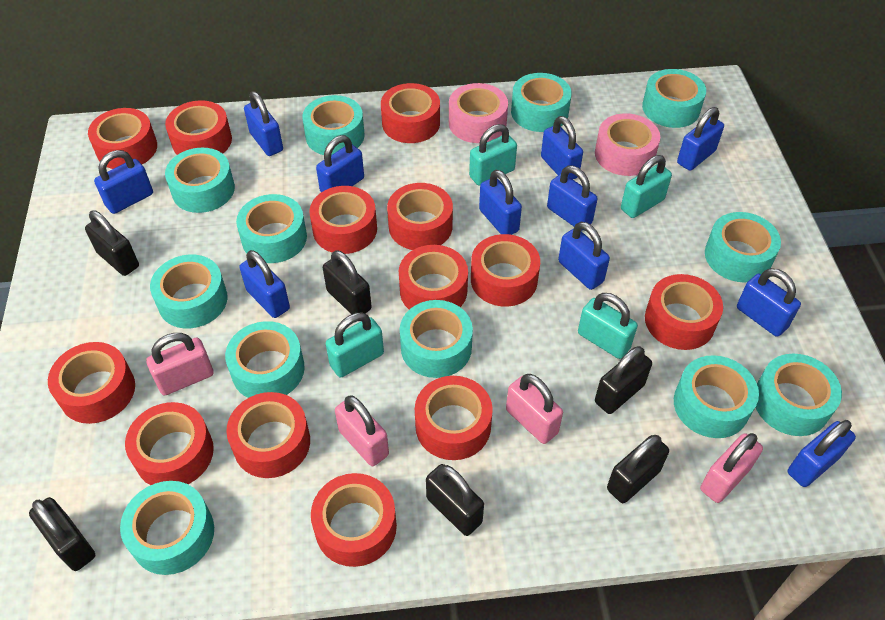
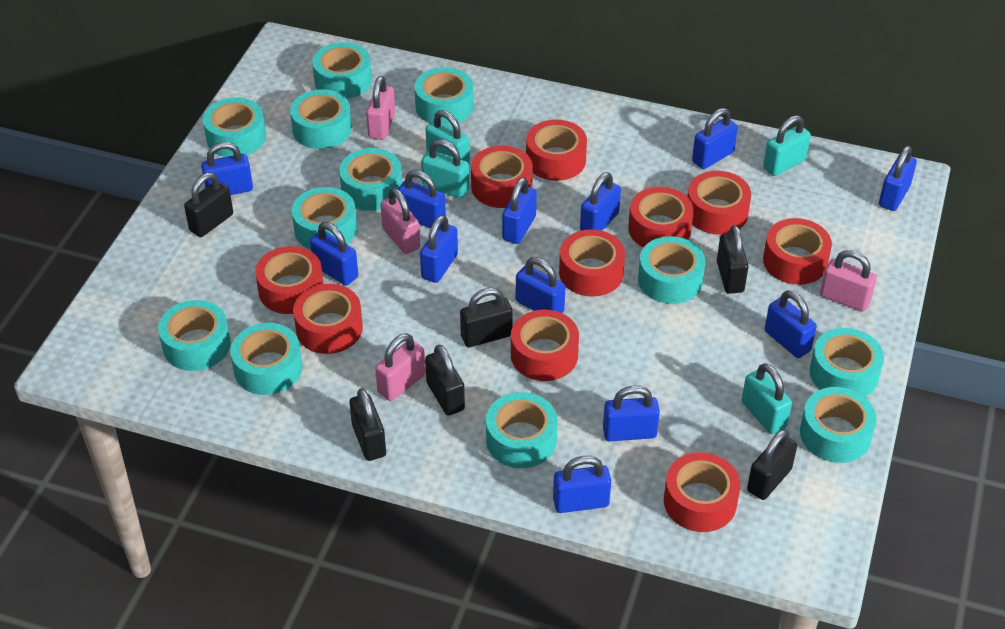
blue padlock: [94,150,153,214] [239,250,290,318] [244,91,283,156] [316,135,364,192] [479,170,522,235] [541,116,583,179] [547,165,598,231] [558,222,610,290] [677,107,724,171] [737,268,801,337] [787,420,856,487] = 11 -> [201,142,253,195] [310,222,358,286] [398,170,446,228] [420,215,458,283] [502,177,537,244] [516,257,565,313] [553,456,611,513] [580,172,621,231] [603,385,660,441] [692,108,738,169] [765,290,817,358] [879,146,917,211] = 12
pink tape: [449,83,508,143] [595,113,660,176] = 2 -> none = 0
red tape: [48,342,135,424] [88,108,157,169] [125,402,214,485] [165,100,232,155] [226,392,310,478] [309,186,377,254] [311,473,397,567] [381,83,440,143] [387,183,453,250] [399,245,468,310] [415,376,493,460] [471,234,540,307] [645,274,723,350] = 13 -> [255,246,323,314] [293,284,363,354] [471,145,533,208] [511,310,579,381] [526,119,587,181] [559,229,625,297] [628,187,694,247] [664,452,741,532] [687,171,751,235] [763,218,832,285] = 10

